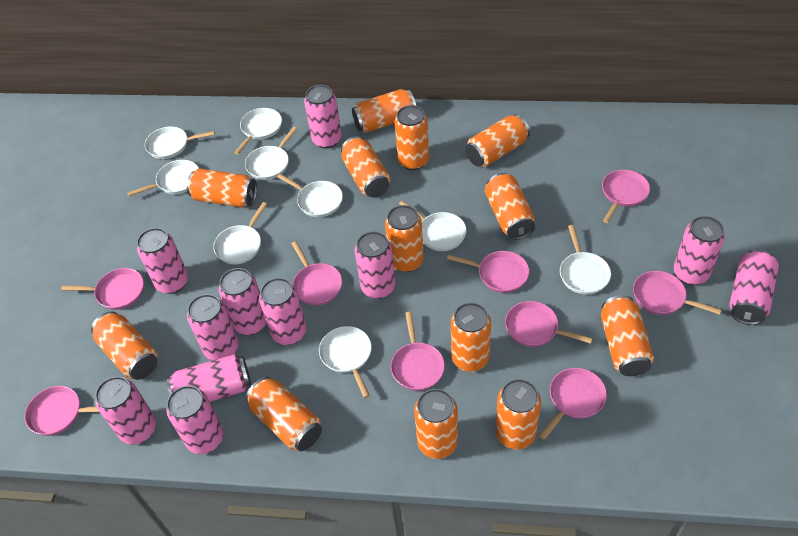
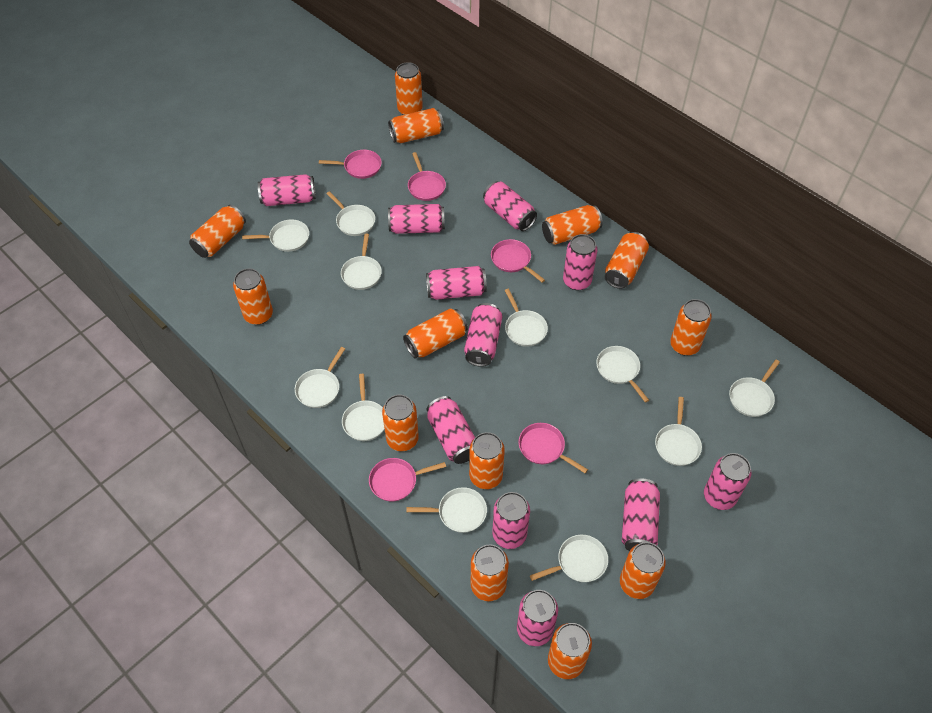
pink pan: [25,386,99,436] [61,268,144,310] [292,241,342,305] [391,312,445,391] [447,251,529,293] [505,301,593,347] [539,368,607,440] [602,170,650,223] [633,271,721,315] = 9 -> [319,150,382,179] [369,458,446,501] [408,152,446,201] [491,239,545,283] [519,423,588,473] = 5
white pan: [127,160,199,196] [145,126,215,159] [213,202,267,264] [234,108,282,155] [245,127,297,180] [277,174,343,217] [319,326,372,398] [399,200,466,251] [560,225,611,295] = 9 -> [242,220,309,252] [295,347,345,408] [326,191,375,236] [341,234,382,290] [342,374,384,441] [407,487,487,533] [504,289,548,347] [530,535,608,582] [596,346,649,403] [655,397,702,466] [729,360,780,417] = 11

